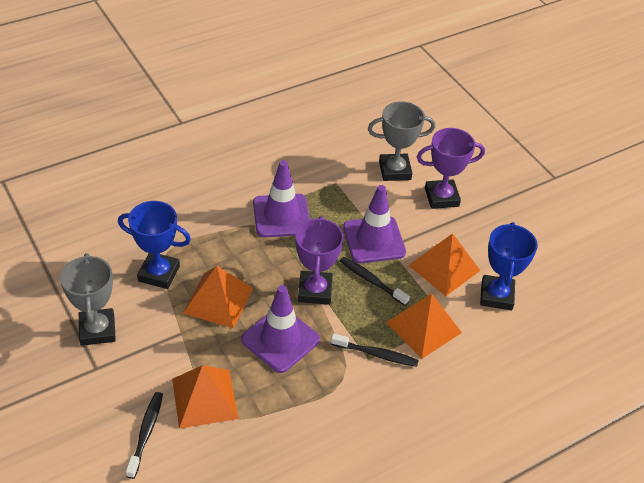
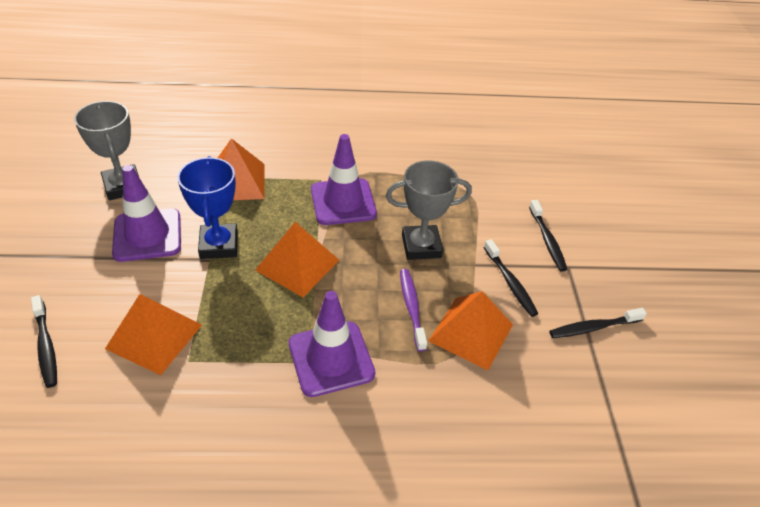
black toothbrush: [126,392,163,479] [331,333,419,367] [340,257,410,306] = 3 -> [31,295,57,388] [484,239,539,317] [529,200,568,272] [549,308,647,338] = 4
blue trophy: [118,201,191,289] [480,222,538,310] = 2 -> [177,156,238,259] = 1
purple toothbrush: none = 0 -> [400,269,427,352] = 1
purple trophy: [295,216,344,305] [417,128,485,209] = 2 -> none = 0

